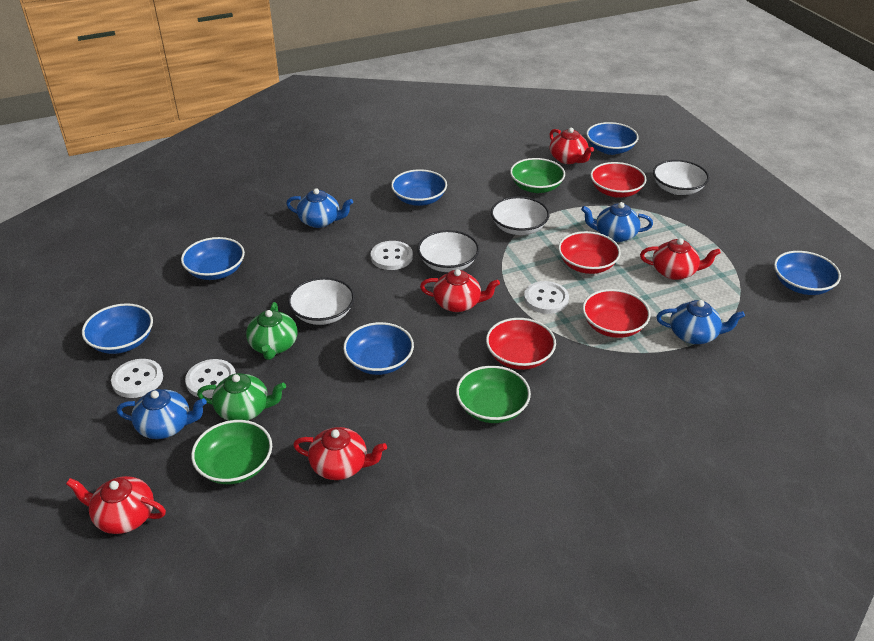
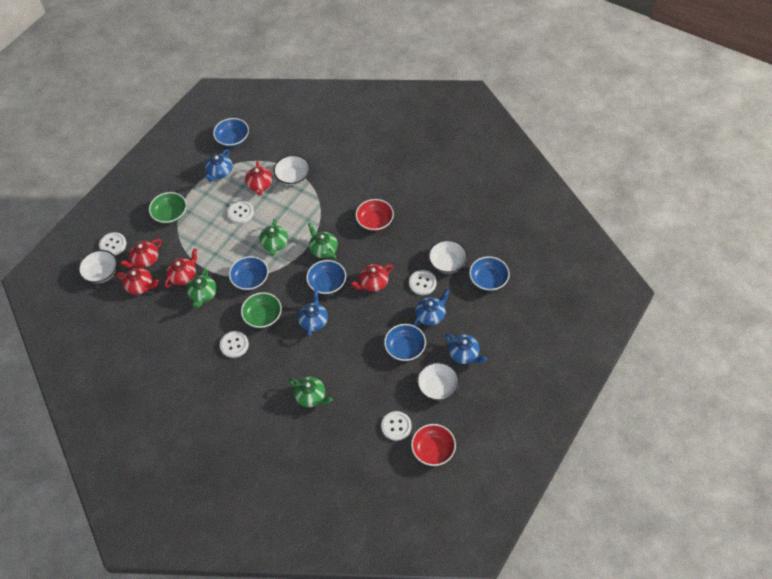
blue bowl: [82,303,153,354] [181,237,245,280] [343,322,414,375] [391,169,447,206] [586,122,639,155] [774,251,841,295] = 6 -> [213,118,249,147] [229,256,269,290] [306,260,346,294] [384,324,426,361] [469,256,510,291] = 5
green bowl: [191,420,272,484] [456,366,531,423] [510,158,565,193] = 3 -> [149,192,187,224] [241,292,282,328] = 2
green teapot: [197,373,286,421] [246,302,297,360] = 2 -> [187,268,217,308] [259,218,288,256] [289,377,332,407] [308,223,338,260] = 4
red bowl: [486,318,556,370] [558,231,621,274] [582,289,651,338] [590,162,647,198] = 4 -> [356,199,394,231] [411,424,456,466] = 2
white button: [111,359,163,398] [185,359,236,398] [371,241,413,270] [524,281,569,314] = 4 -> [99,232,126,255] [220,331,249,358] [227,201,254,224] [381,411,411,441] [409,270,437,295] = 5

